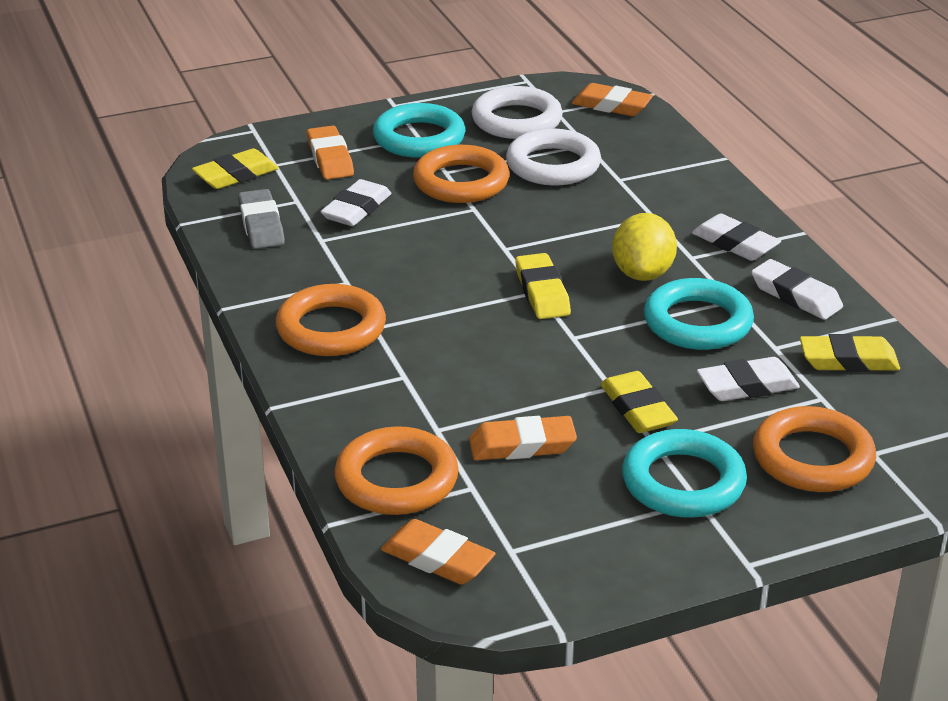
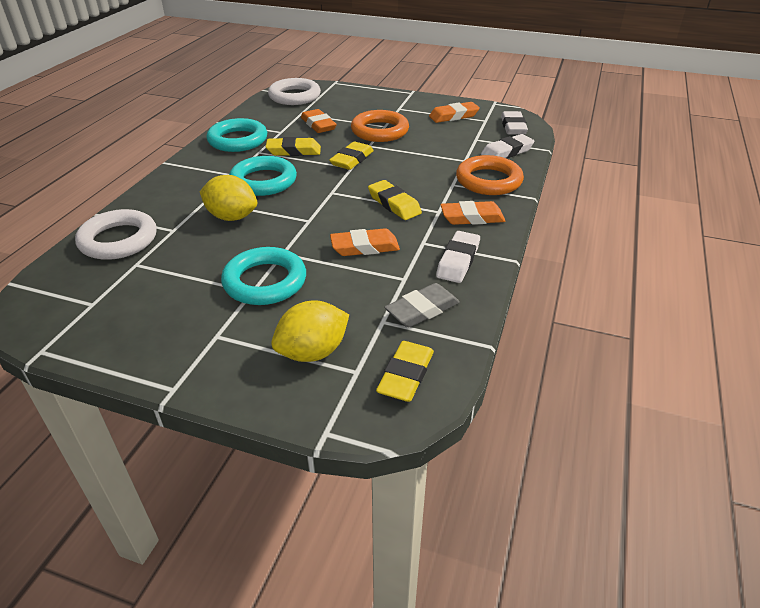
orange ring: [276,284,386,356] [334,426,459,515] [413,145,509,203] [753,406,876,492] = 4 -> [351,110,409,142] [456,155,524,195] = 2
white eraser: [320,179,392,226] [692,214,781,261] [697,357,800,401] [751,259,843,320] = 4 -> [436,231,480,283] [481,134,535,159] [501,111,528,135] = 3
yellow lemon: [612,213,677,281] = 1 -> [200,175,257,221] [271,300,349,362] = 2

